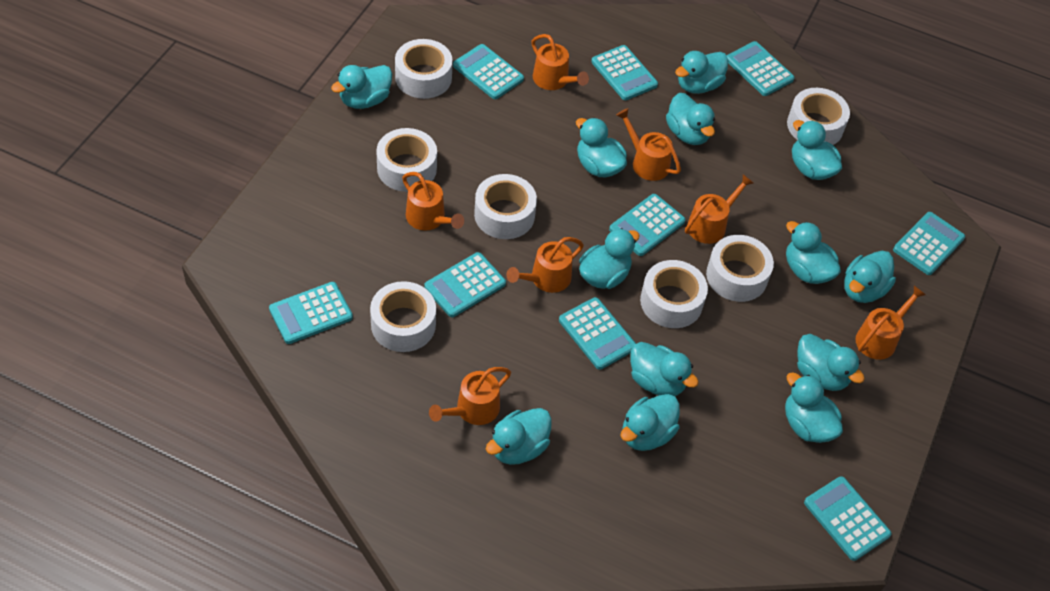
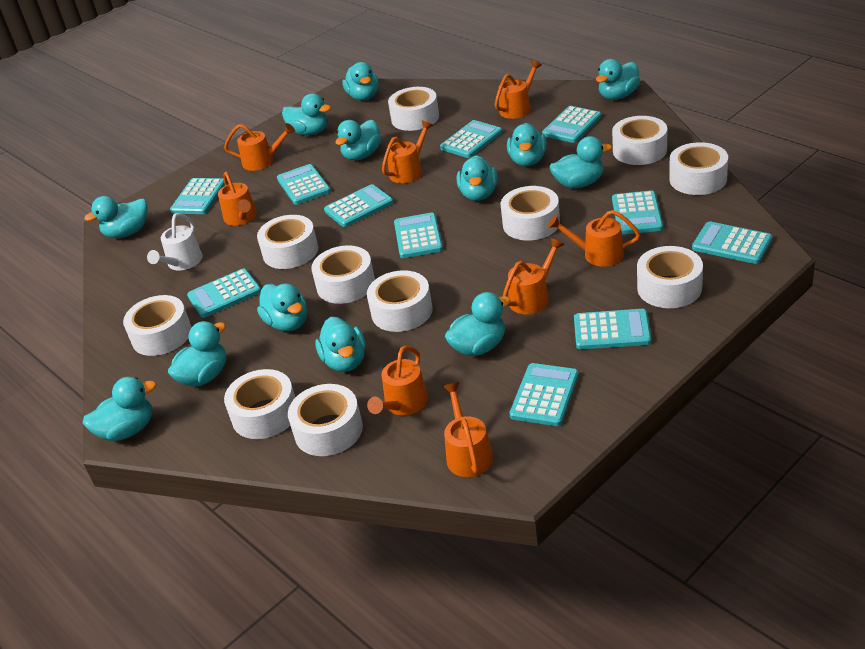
orange watering can: [402,172,464,230] [429,367,511,425] [506,237,584,293] [531,34,589,90] [616,108,681,181] [685,174,754,244] [856,286,926,360] = 7 -> [218,172,257,226] [224,123,295,171] [367,346,428,415] [382,120,433,183] [443,382,493,477] [495,60,542,119] [503,238,565,314] [548,210,640,267] = 8
turquoise calculator: [269,282,353,344] [424,252,506,317] [453,44,524,99] [559,297,636,370] [591,45,658,100] [609,194,686,256] [727,41,795,96] [804,476,892,561] [893,212,965,275] = 9 -> [170,178,225,214] [187,269,261,318] [277,164,331,205] [324,184,394,227] [394,212,443,258] [440,120,502,158] [509,363,579,426] [542,106,601,143] [574,309,651,349] [612,190,663,234] [692,221,772,264] = 11
white tape: [370,281,436,352] [376,128,437,192] [395,39,453,99] [474,174,537,239] [640,260,708,328] [706,235,774,302] [787,88,850,145] = 7 -> [123,295,192,356] [224,369,295,439] [257,215,318,269] [288,384,363,456] [311,245,375,304] [367,270,433,332] [388,87,439,131] [500,186,560,241] [612,116,667,165] [637,246,703,308] [669,142,728,195] = 11
white watering can: none = 0 -> [147,213,203,270] = 1

